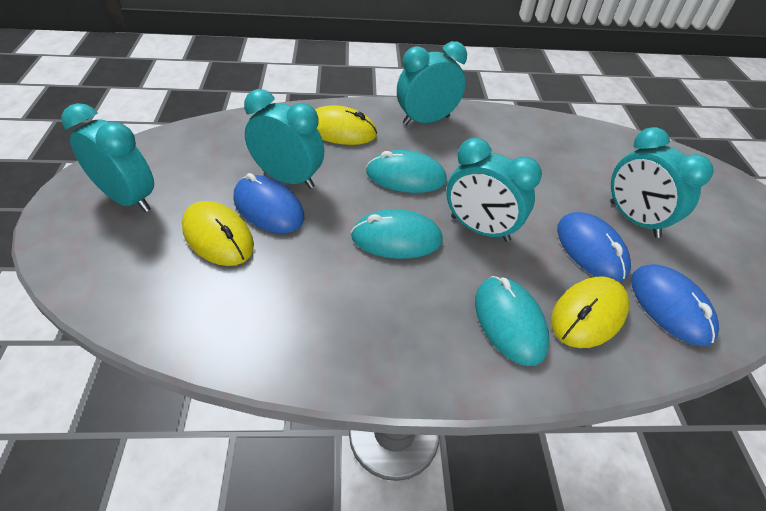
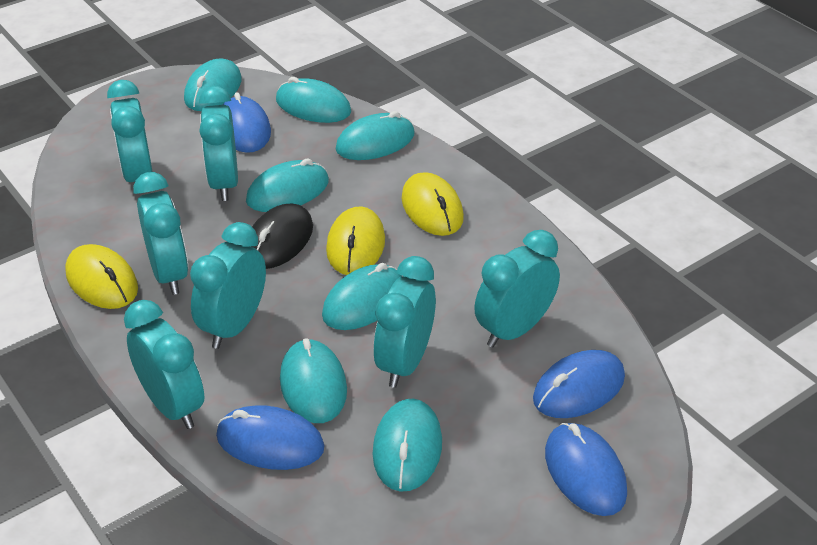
black mouse: none = 0 -> [251,204,313,269] = 1
blue mouse: [234,173,305,233] [557,212,631,282] [631,264,719,346] = 3 -> [216,405,325,470] [223,92,271,153] [533,350,625,418] [545,423,627,516] = 4
turquoise clock: [62,103,154,212] [244,89,324,189] [397,41,467,125] [446,138,542,242] [610,127,714,238] = 5 -> [107,80,153,182] [124,300,204,429] [133,172,188,295] [190,222,266,349] [199,86,238,201] [374,256,436,388] [474,230,560,347] = 7
turquoise mouse: [351,209,443,259] [366,150,447,193] [475,276,550,366] = 3 -> [184,58,242,111] [246,158,329,212] [276,77,351,123] [280,338,347,423] [322,263,402,330] [336,111,415,160] [373,399,442,492] = 7

